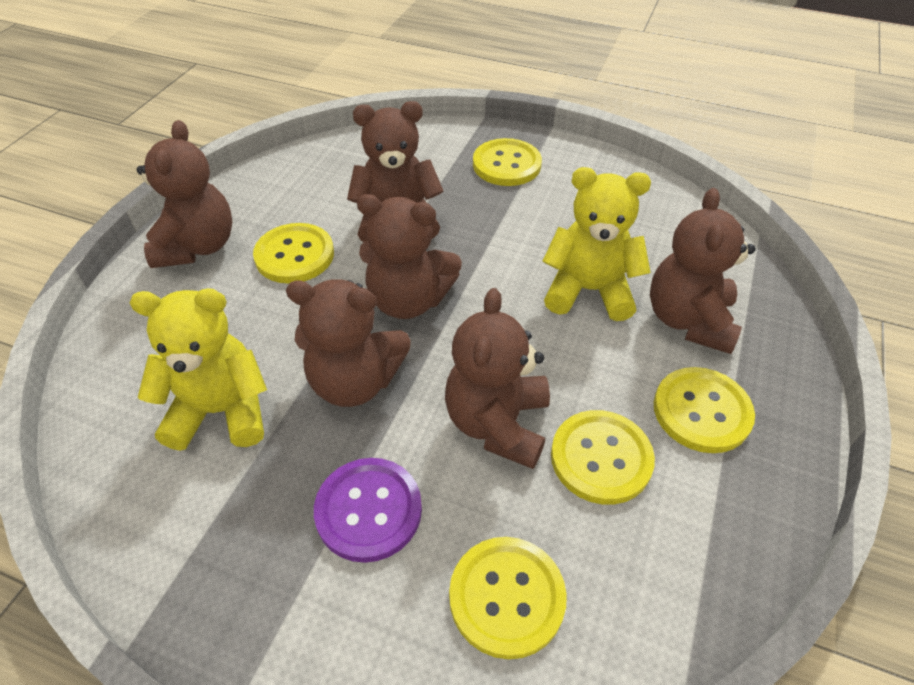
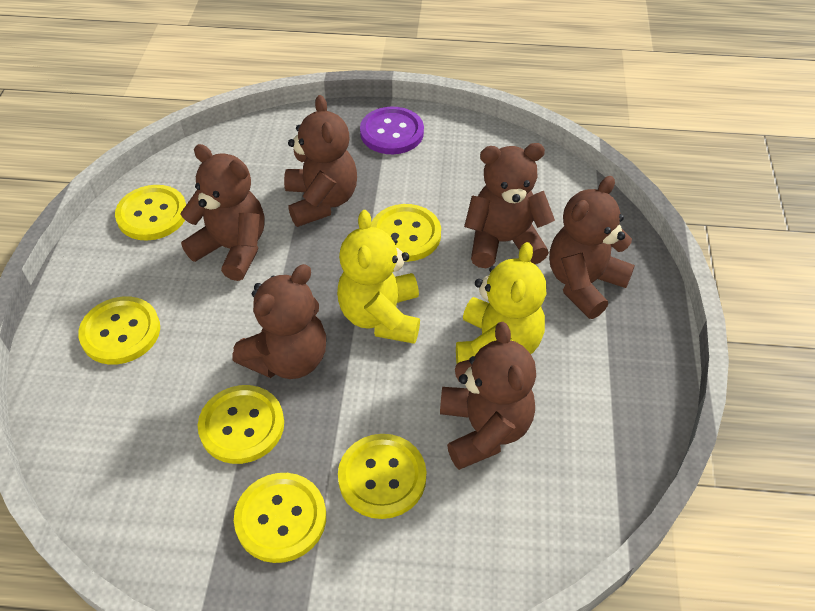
yellow button: [253,223,334,284] [449,537,567,659] [473,138,542,186] [551,410,655,505] [654,367,755,453] = 5 -> [78,296,160,365] [115,185,186,241] [198,385,284,464] [234,473,326,563] [338,434,426,519] [371,204,441,262] = 6

